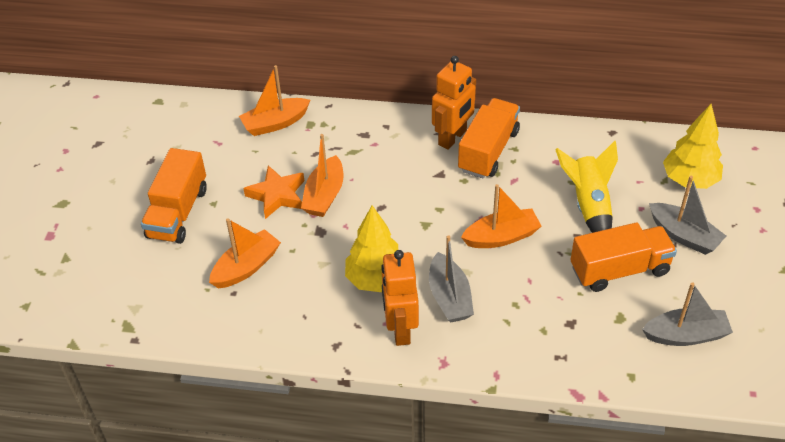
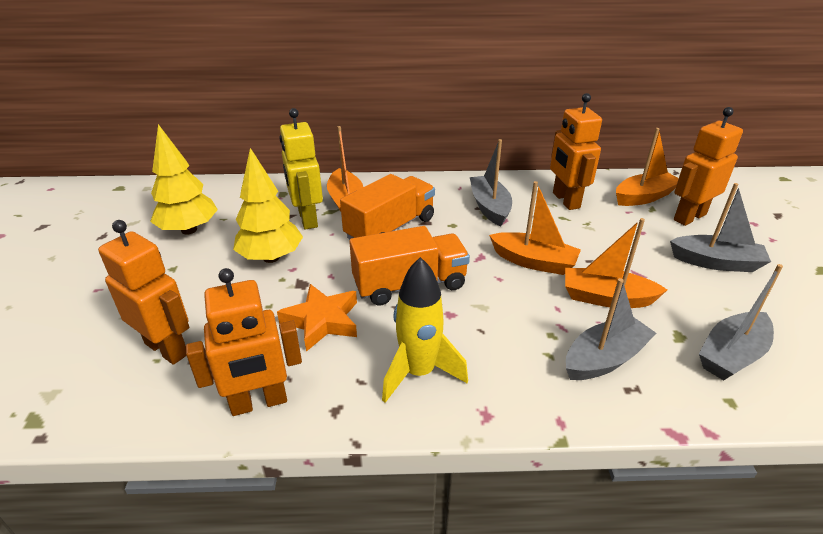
grey boat: [429,235,474,323] [642,282,733,346] [649,176,726,255] = 3 -> [470,139,512,227] [566,278,657,380] [670,183,771,272] [699,264,783,380] = 4
orange robot: [381,250,419,346] [432,56,476,150] = 2 -> [98,220,189,365] [186,268,302,416] [550,93,602,210] [674,107,743,226] = 4
orange truck: [141,148,207,244] [458,98,520,178] [570,222,677,292] = 3 -> [340,174,435,239] [349,226,470,306] = 2
yellow robot: none = 0 -> [280,108,323,230] = 1

